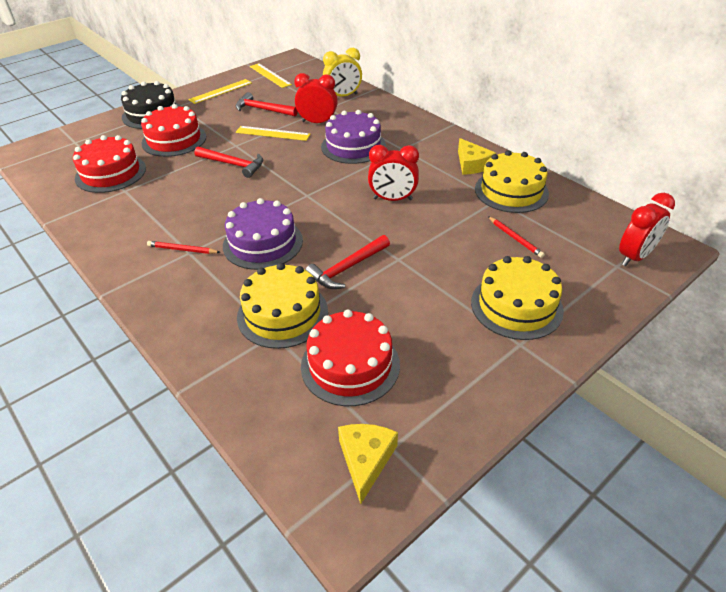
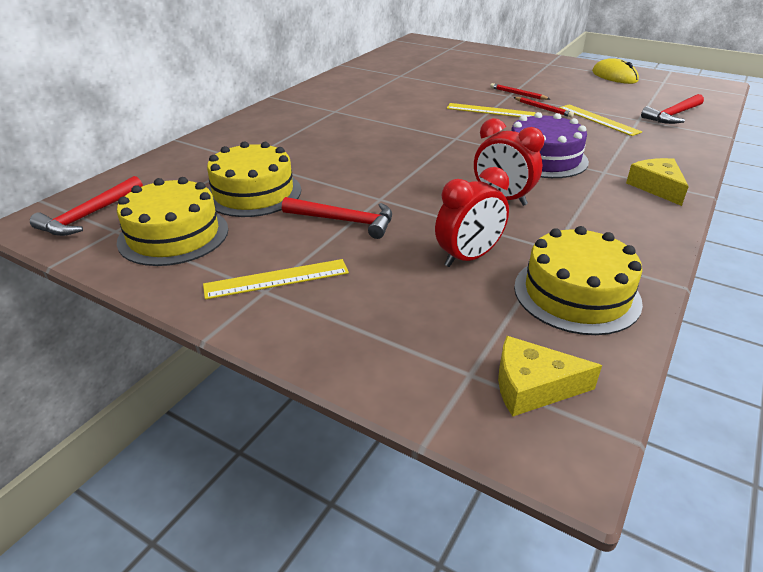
black cake: [121,81,181,129] = 1 -> none = 0
purple cake: [223,198,303,270] [321,110,386,164] = 2 -> [511,112,589,178] = 1
red cake: [73,135,146,193] [141,104,206,157] [301,310,400,406] = 3 -> none = 0
red clock: [294,73,338,123] [368,145,419,201] [619,193,675,266] = 3 -> [435,167,509,267] [474,118,544,206] = 2
yellow clock: [323,48,362,97] = 1 -> none = 0
yellow mouse: none = 0 -> [592,58,639,84] = 1

